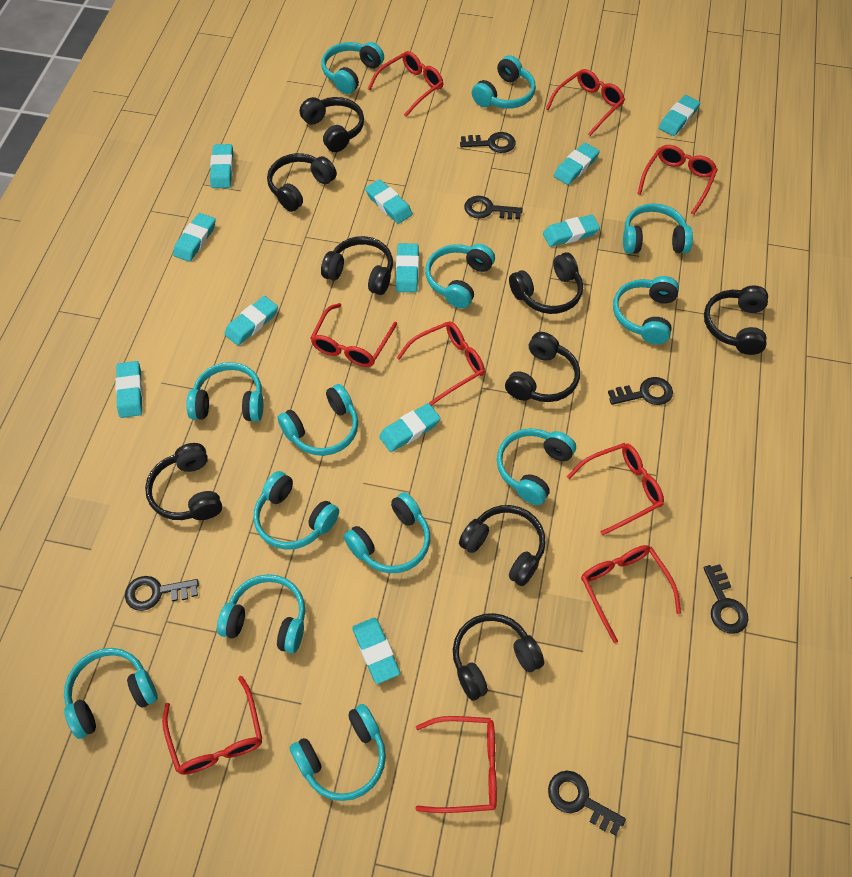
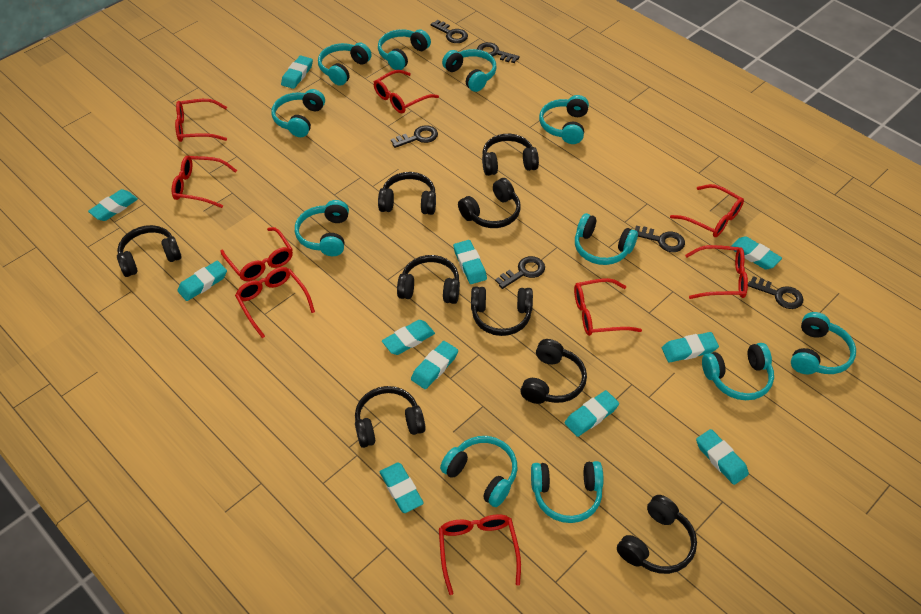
turquoise headphones: [64,648,158,739] [186,362,263,421] [217,574,305,654] [254,471,339,550] [278,384,358,456] [290,704,386,801] [321,42,384,94] [344,492,430,573] [425,244,495,308] [472,55,536,109] [497,428,576,505] [613,276,679,344] [623,203,693,254] = 13 -> [271,89,325,137] [295,200,349,256] [318,43,372,86] [378,29,431,70] [440,436,518,507] [442,49,496,92] [531,461,603,523] [539,95,589,144] [575,213,638,265] [702,343,774,400] [791,312,856,374] = 11

